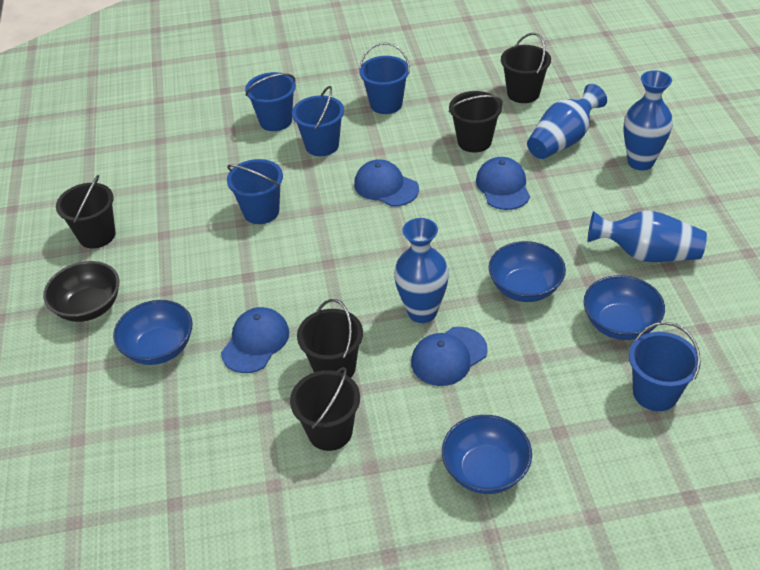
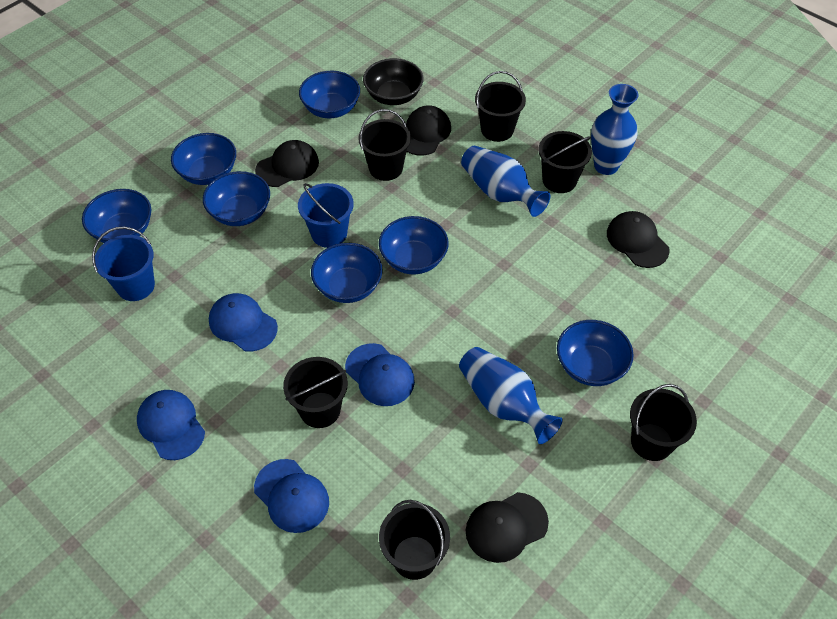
black bucket: [56,175,116,248] [290,367,360,451] [297,299,363,378] [449,91,503,152] [501,33,551,103] = 5 -> [283,357,348,428] [358,109,411,181] [379,500,450,580] [475,71,526,142] [538,131,592,193] [630,384,697,461] = 6
black cap: none = 0 -> [255,140,319,187] [406,105,451,156] [466,492,549,563] [607,211,670,268] = 4
blue bowl: [113,300,193,365] [442,415,532,494] [488,241,566,302] [584,275,665,340] = 4 -> [82,189,152,243] [171,133,236,185] [203,171,270,226] [299,71,360,118] [311,243,383,303] [379,216,449,274] [557,320,634,386] = 7
blue bucket: [227,159,283,224] [245,72,296,131] [292,86,344,156] [359,42,410,114] [629,322,701,411] = 5 -> [92,227,155,301] [298,183,354,248] = 2
blue vase: [394,218,449,323] [527,84,607,159] [588,211,707,262] [624,70,673,171] = 4 -> [459,347,563,444] [461,146,550,217] [591,84,639,175] = 3

